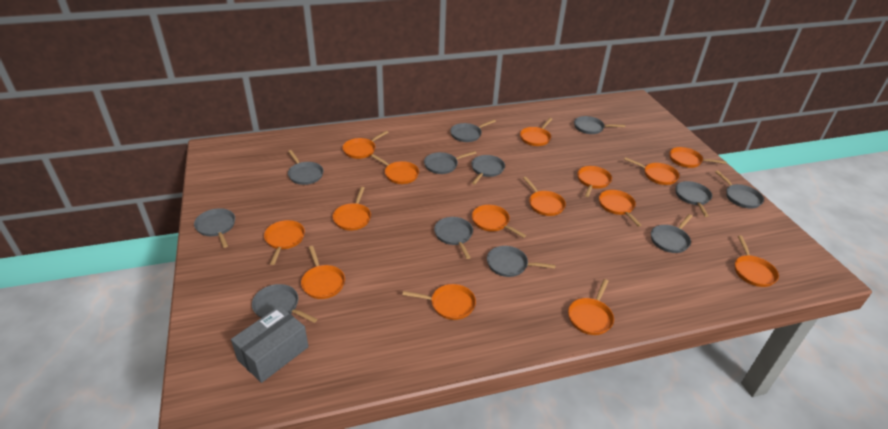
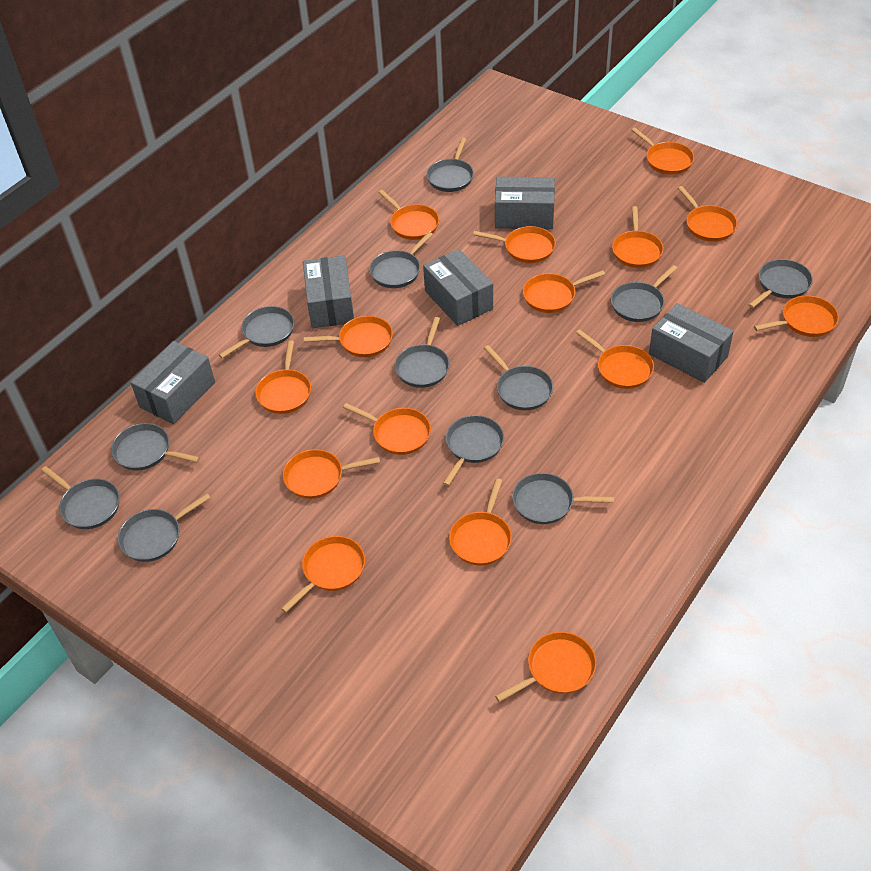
grey box: [231,306,309,383] = 1 -> [131,341,215,424] [303,255,354,328] [423,249,493,326] [495,177,555,229] [649,303,734,383] = 5

